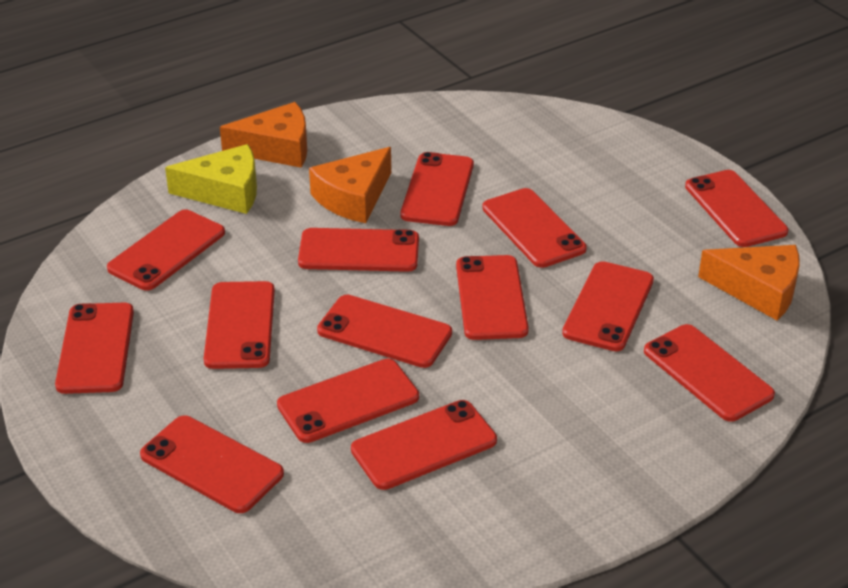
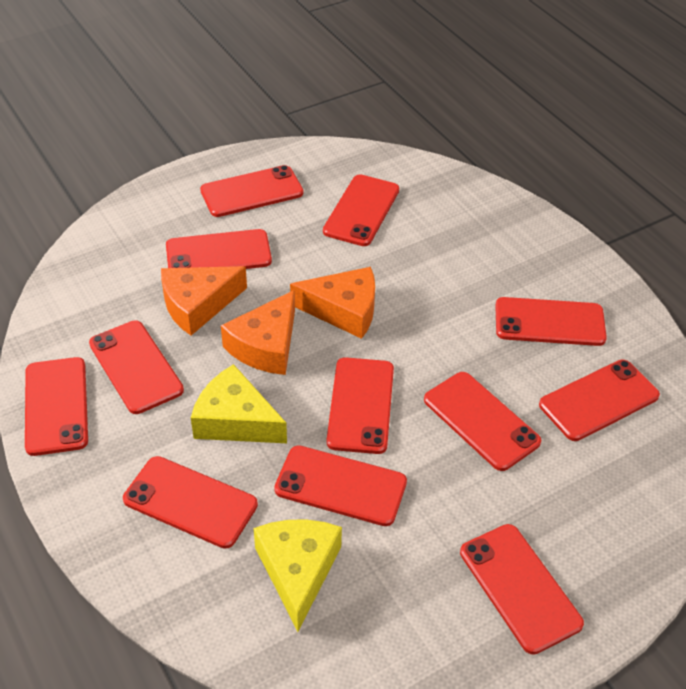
red phone: [55,303,134,394] [107,210,225,291] [140,416,284,513] [204,281,275,369] [277,359,419,443] [298,228,419,272] [317,295,452,368] [351,400,497,490] [400,152,474,226] [456,255,529,340] [482,188,587,268] [562,261,654,351] [644,324,775,422] [685,170,788,247] = 14 -> [25,357,88,456] [89,320,184,414] [123,456,258,549] [166,229,272,269] [200,165,304,217] [274,445,407,526] [323,175,399,246] [326,357,394,454] [424,372,541,471] [460,524,584,655] [495,297,607,346] [539,360,660,441] = 12
yellow cheese: [165,144,257,214] = 1 -> [191,364,287,443] [254,520,342,632] = 2

